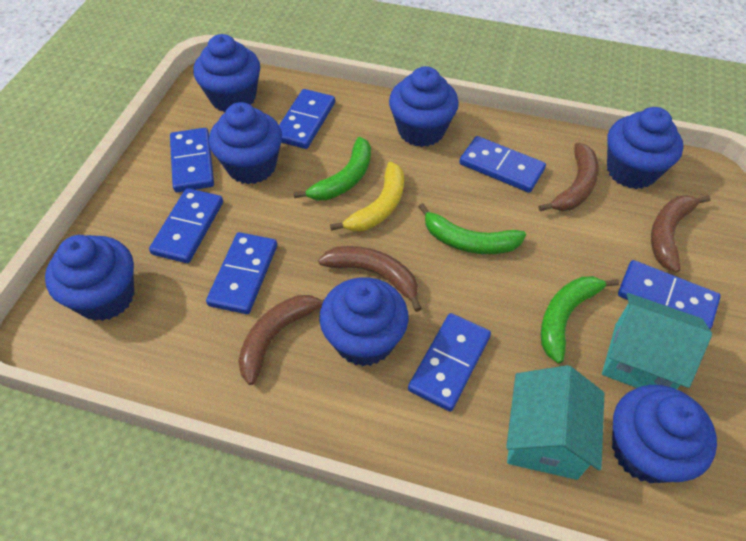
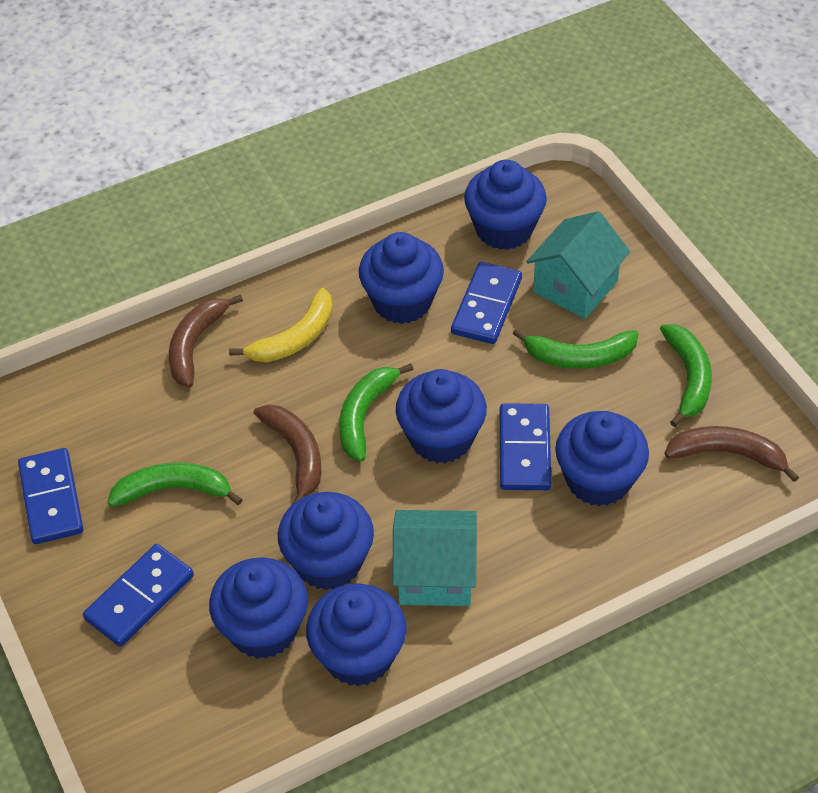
blue domino: [149,188,223,263] [170,128,214,192] [206,232,277,314] [279,89,335,149] [408,313,491,411] [460,136,546,193] [618,260,721,329] = 7 -> [18,448,83,544] [83,544,194,647] [451,262,522,344] [500,403,552,490] = 4
brown banana: [238,295,324,385] [318,246,422,312] [539,142,599,211] [651,195,711,273] = 4 -> [169,294,243,388] [254,404,322,505] [665,426,799,482] = 3
green banana: [293,137,371,200] [419,203,526,254] [541,276,619,363] = 3 -> [108,462,243,507] [339,363,414,462] [512,328,639,369] [660,324,712,427] = 4

